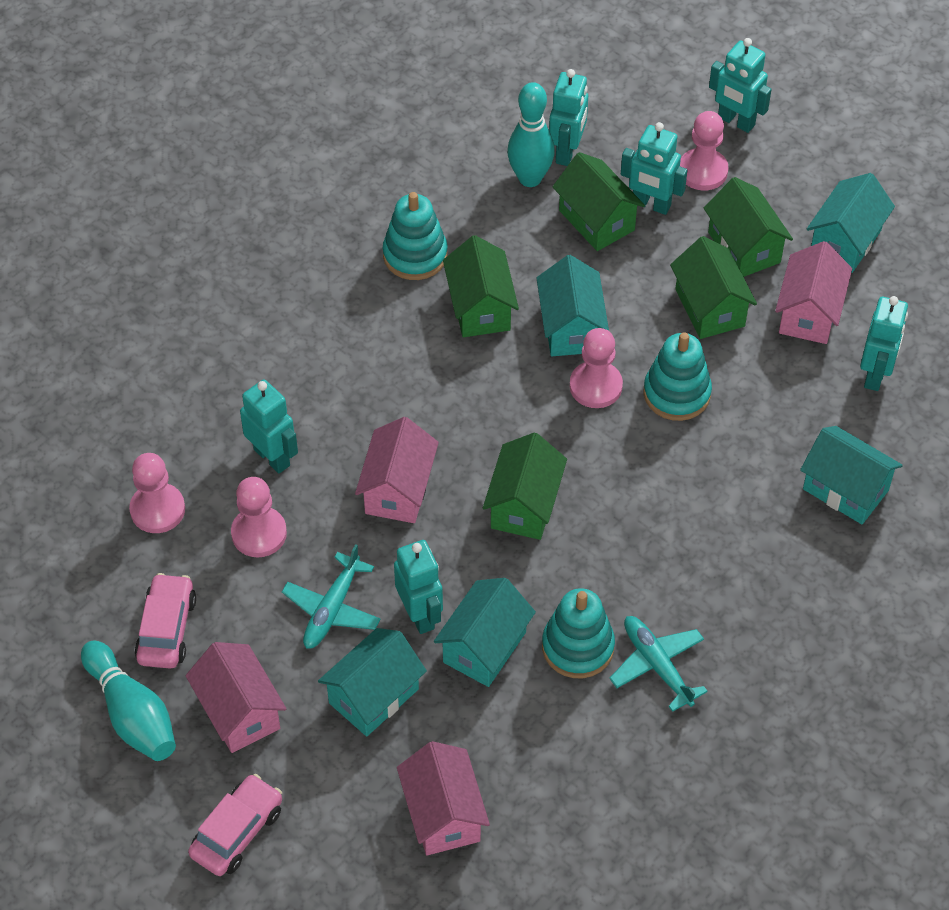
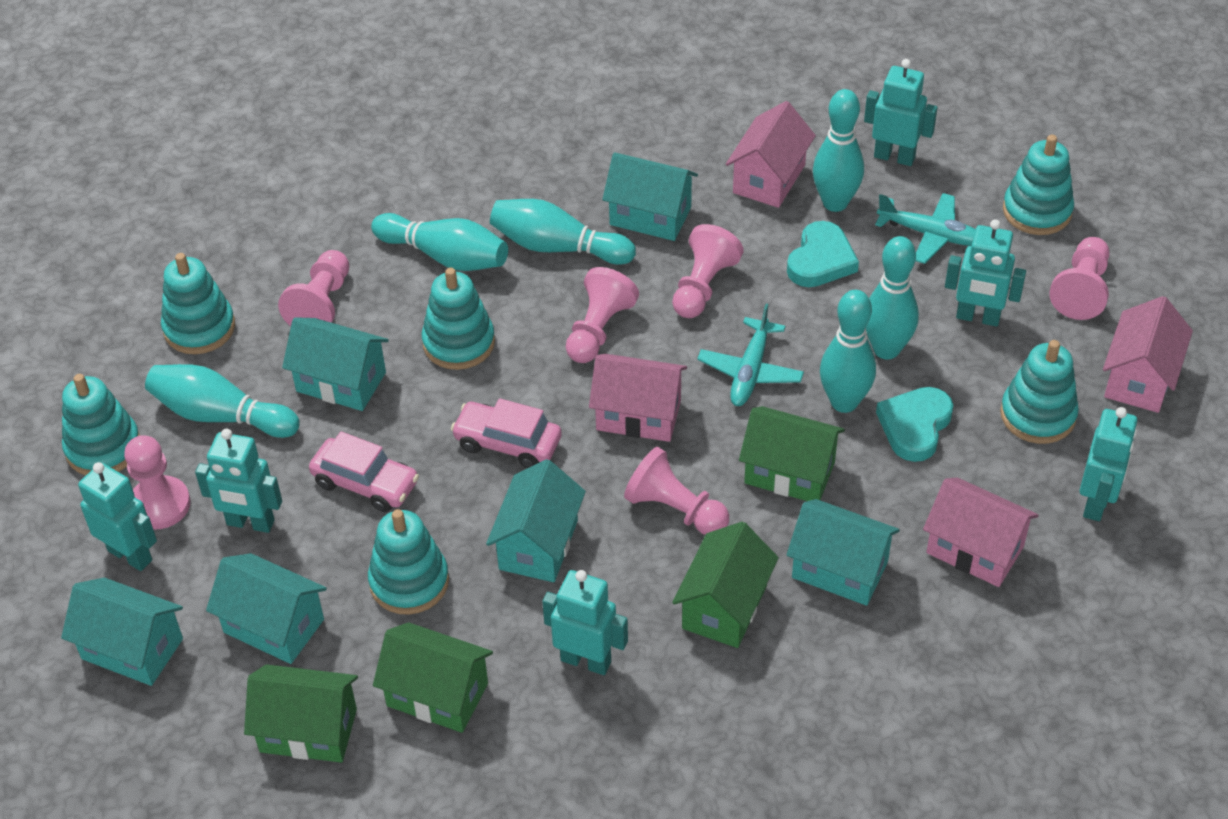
green house: [443,235,519,337] [483,432,567,540] [552,152,645,251] [670,236,757,339] [704,177,793,277] = 5 -> [244,664,358,763] [373,622,493,733] [672,522,779,648] [739,406,845,501] = 4
pink pawn: [129,453,185,533] [231,477,287,557] [570,328,623,408] [680,111,729,191] = 4 -> [124,435,191,530] [278,250,349,326] [566,267,639,363] [624,447,729,535] [672,224,744,318] [1049,237,1110,320] = 6
turquoise bowling pin: [81,640,176,761] [507,82,555,187] = 2 -> [145,364,300,438] [371,213,508,271] [490,199,636,265] [813,89,864,212] [820,290,876,413] [866,236,919,359] = 6
turquoise heart: none = 0 -> [787,221,859,287] [876,387,953,462] = 2
turquoise house: [318,628,427,737] [434,578,536,687] [537,255,609,356] [800,426,903,524] [807,173,895,273] = 5 -> [61,578,183,686] [206,553,327,664] [282,317,389,411] [486,459,586,582] [602,152,698,241] [787,499,900,606] = 6
turquoise stacking toy: [383,192,448,280] [542,588,615,678] [644,332,712,421] = 3 -> [62,374,140,475] [161,253,235,354] [368,509,449,615] [422,268,495,370] [1000,340,1079,444] [1003,135,1074,235] = 6

